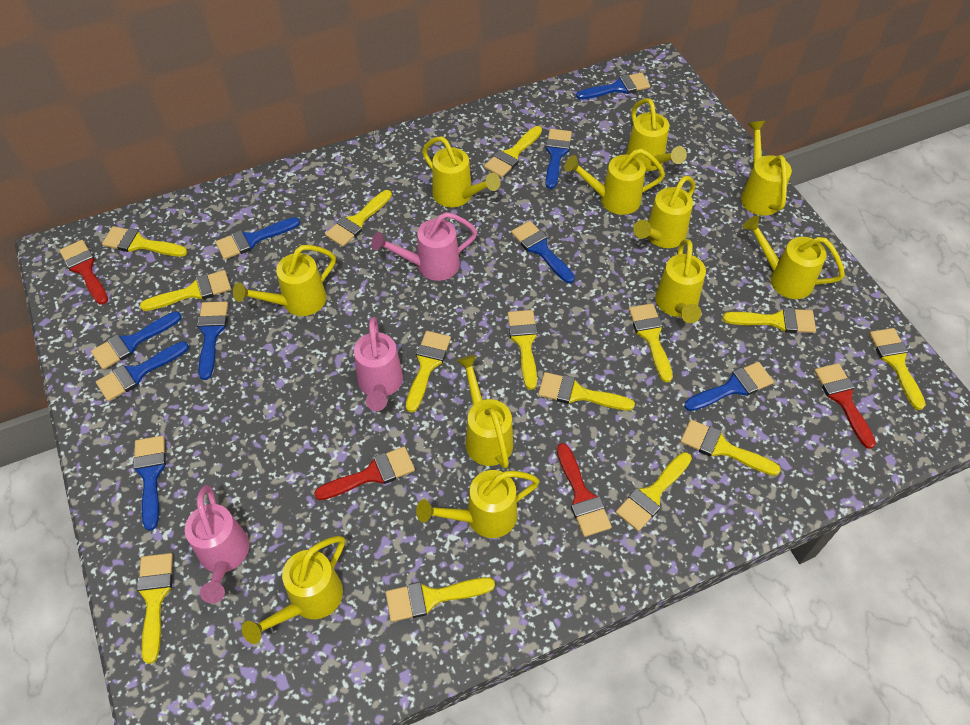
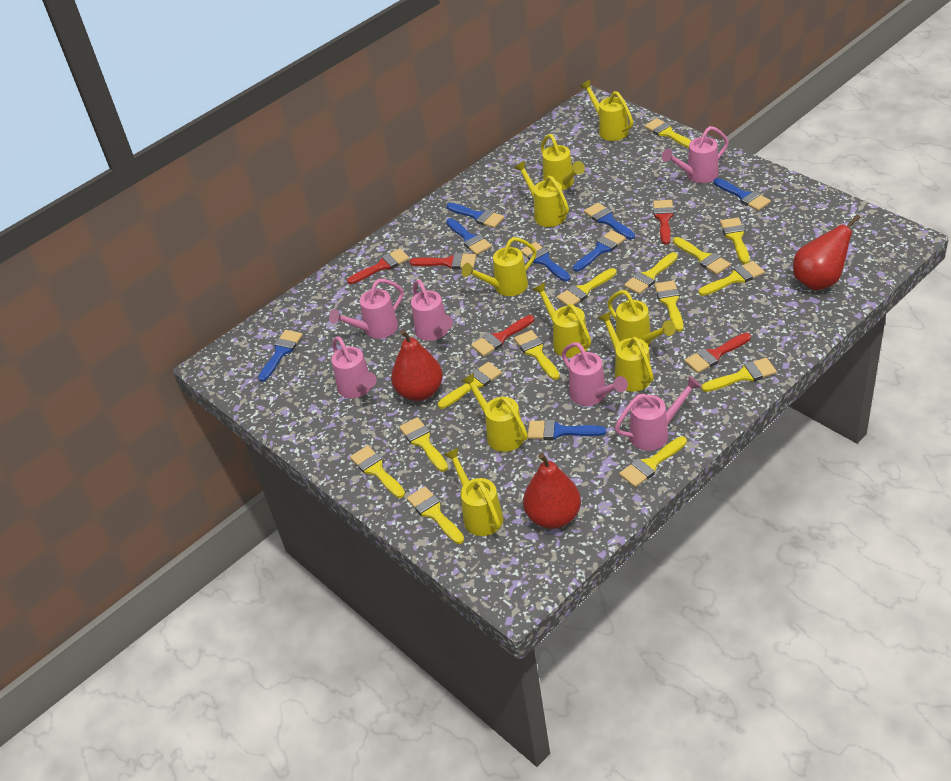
blue brush: [91,311,182,370] [96,341,189,401] [133,436,166,531] [197,301,228,380] [215,217,300,260] [511,221,575,283] [546,129,572,189] [576,72,650,100] [684,362,774,411] = 9 -> [258,330,303,382] [446,203,504,228] [446,218,492,255] [521,242,570,282] [528,420,606,440] [573,230,626,272] [584,203,635,240] [714,178,771,211] = 8
pink watering can: [185,485,249,603] [354,317,403,411] [371,212,477,281] = 3 -> [329,279,404,339] [331,336,377,399] [411,280,453,341] [562,342,628,406] [615,376,701,451] [662,126,729,183] = 6
red brush: [59,240,108,305] [314,446,415,500] [557,443,612,537] [814,363,876,449] = 4 -> [347,248,410,284] [410,253,476,269] [471,315,534,356] [653,200,674,244] [685,333,751,373] = 5
red pear: none = 0 -> [391,329,443,401] [523,453,581,529] [793,214,860,291] = 3
yellow watering can: [233,245,336,316] [242,536,345,644] [416,470,539,538] [422,137,501,207] [457,355,513,468] [564,148,665,215] [626,98,687,171] [633,176,695,248] [655,239,706,323] [741,121,792,216] [743,216,845,299] = 11 -> [444,448,503,536] [461,373,528,452] [462,237,537,296] [514,161,569,227] [533,282,591,358] [541,134,585,190] [580,80,633,141] [598,312,654,392] [607,290,676,346] = 9

